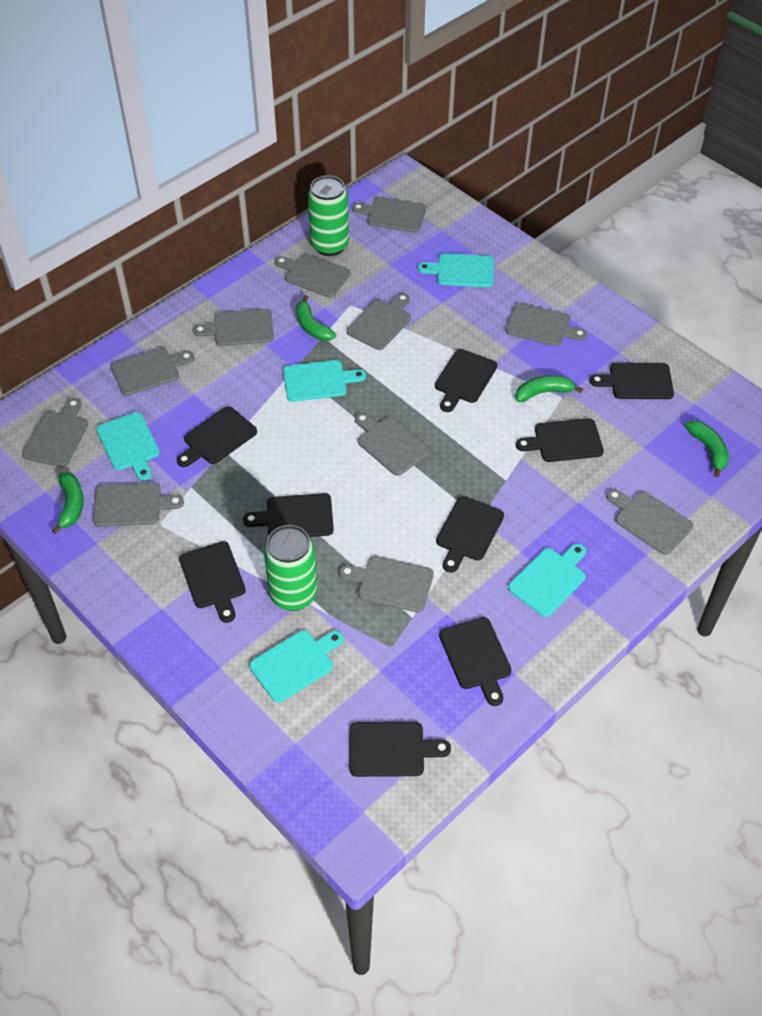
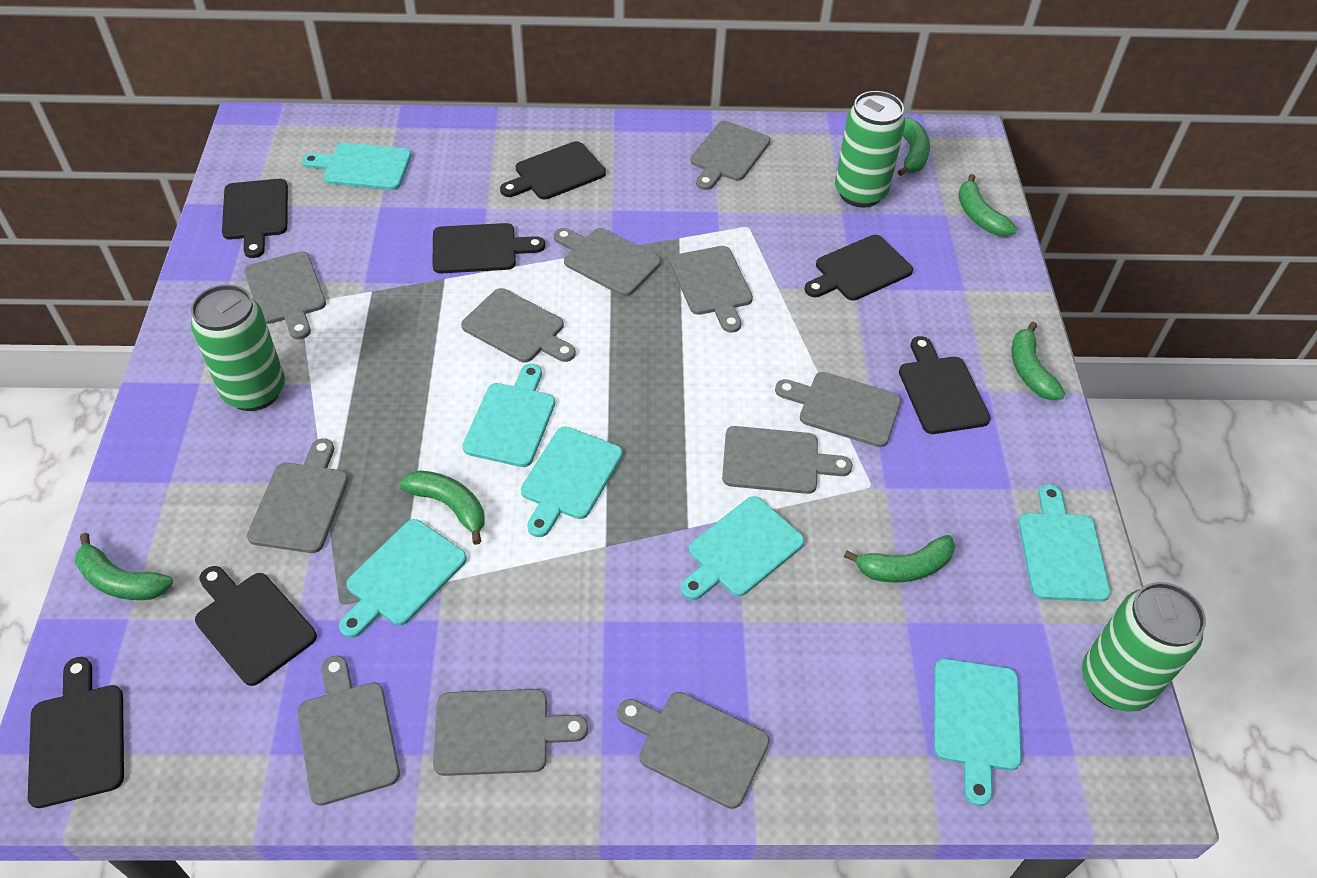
black cutting board: [177,406,257,467] [179,541,246,623] [243,493,334,537] [349,722,451,777] [435,349,497,412] [436,496,504,573] [439,617,511,706] [516,418,604,462] [589,363,674,399] = 9 -> [28,657,124,808] [195,566,317,686] [222,179,288,258] [432,223,545,273] [500,141,606,200] [805,235,913,301] [899,336,991,434] = 7
green banana: [52,472,83,534] [296,295,336,341] [515,375,583,402] [685,420,729,477] = 4 -> [75,533,173,600] [399,470,485,545] [844,535,955,583] [898,118,930,176] [958,174,1017,237] [1011,322,1065,400] = 6
green can: [264,525,317,611] [308,175,349,256] = 2 -> [191,284,285,411] [835,91,905,207] [1082,582,1206,712] = 3
turquoise cutting board: [96,412,160,481] [249,630,344,703] [283,360,366,402] [418,253,494,287] [508,543,586,617] = 5 -> [301,143,411,190] [339,519,467,638] [462,364,555,467] [521,427,623,537] [680,496,804,600] [934,659,1022,806] [1018,484,1111,602] = 7

